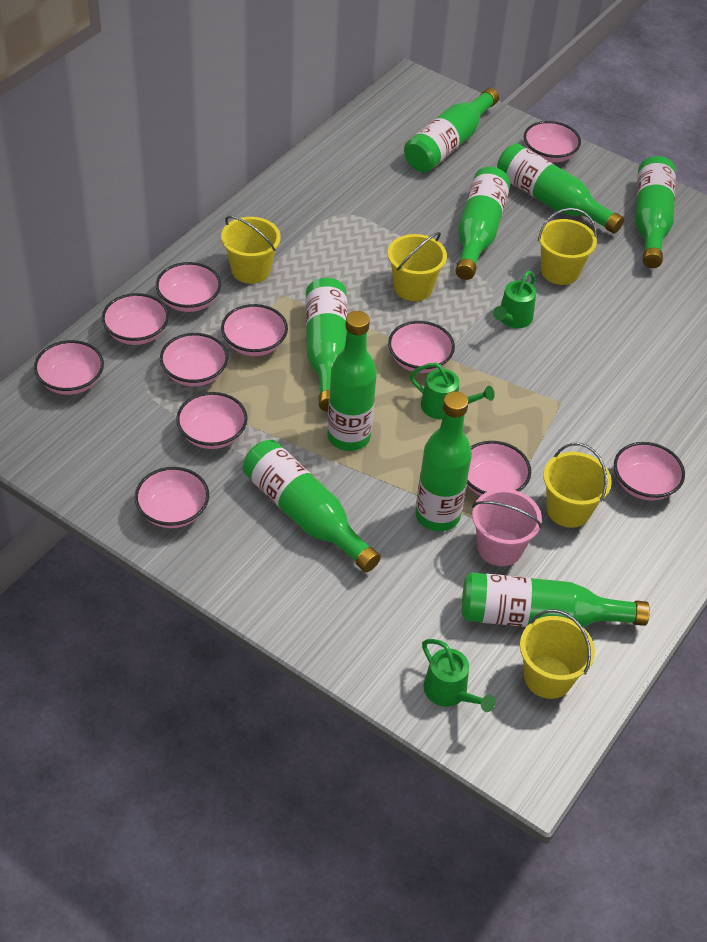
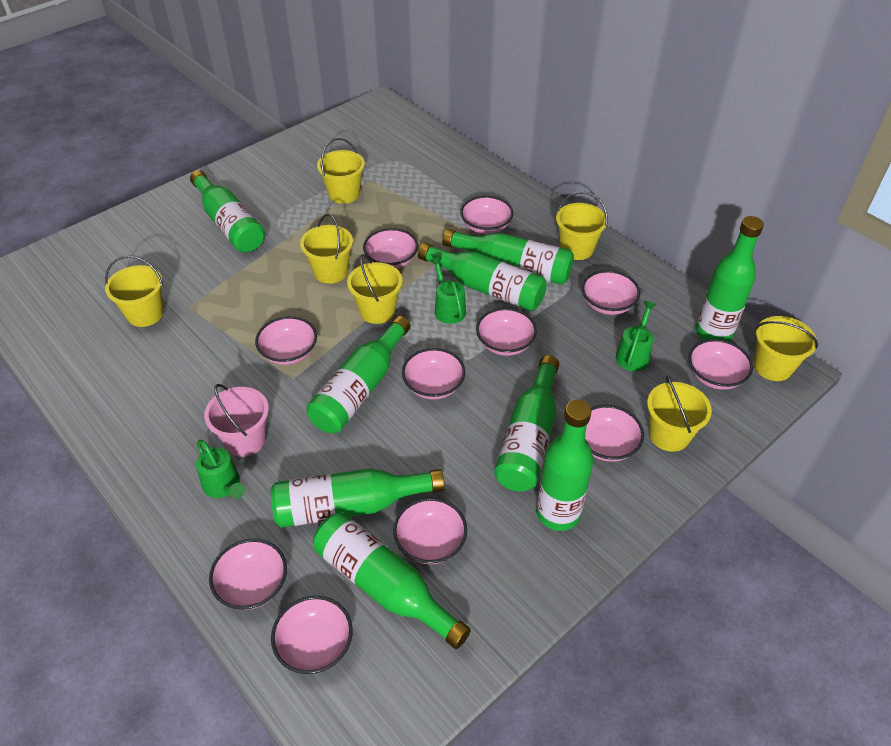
yellow bucket: [221,216,281,284] [388,232,447,301] [520,609,595,699] [538,208,597,285] [543,443,612,528] = 5 -> [105,255,164,327] [300,214,353,284] [317,138,365,204] [347,254,402,324] [556,191,608,260] [647,376,712,452] [754,316,818,381] = 7

